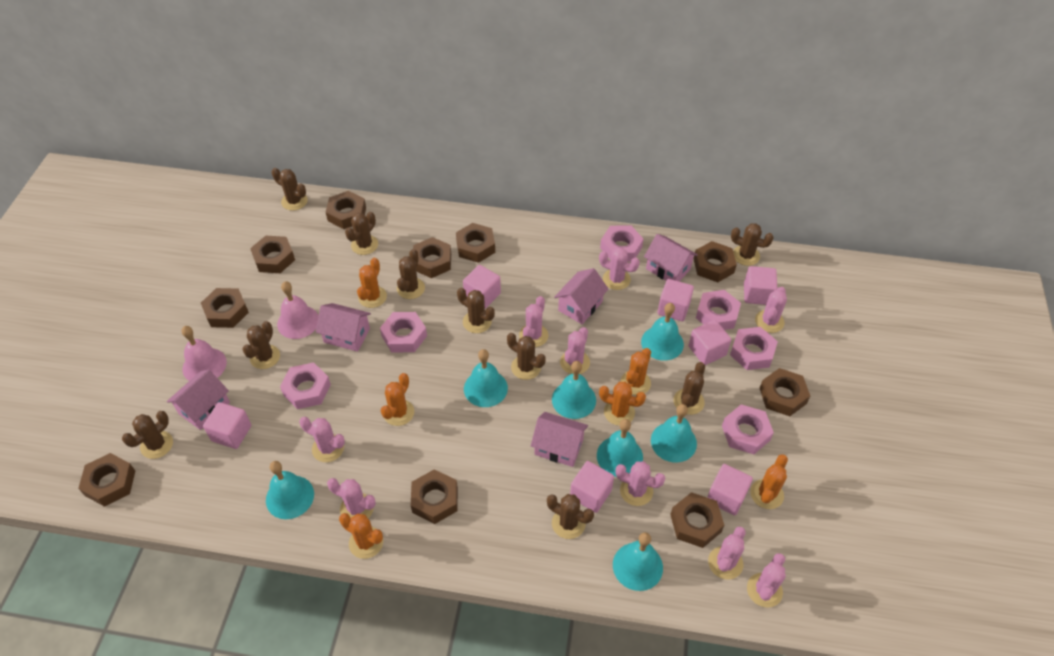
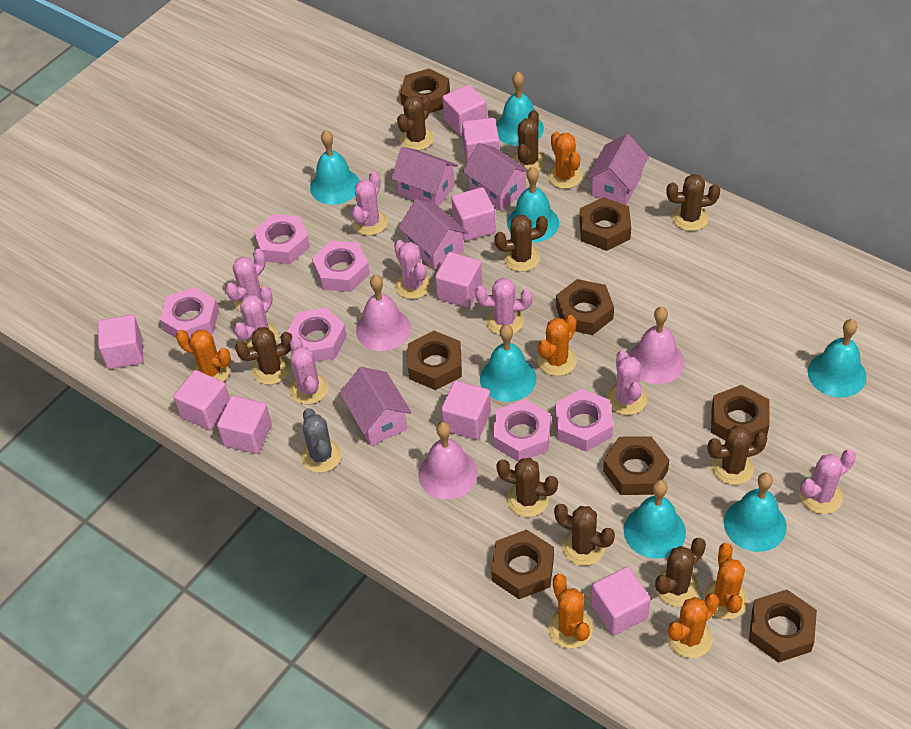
brown cactus: [122,411,173,459] [242,321,280,369] [272,168,308,211] [345,212,378,255] [397,249,425,299] [457,288,495,333] [507,333,546,380] [547,494,594,539] [673,362,705,415] [731,223,774,266] = 10 -> [235,327,292,385] [397,95,434,150] [494,215,548,272] [496,458,558,517] [512,110,546,173] [554,504,615,566] [655,538,706,607] [667,174,720,231] [708,425,768,485] = 9
brown nut: [78,453,135,507] [201,288,249,328] [250,235,295,273] [326,191,366,229] [411,469,458,524] [413,237,451,278] [456,223,495,263] [670,492,724,548] [694,241,737,282] [760,368,810,416] = 10 -> [400,68,450,113] [408,331,462,390] [491,529,554,599] [556,279,614,335] [580,197,631,251] [603,436,669,495] [711,385,769,443] [749,590,817,662] = 8
grey cactus: none = 0 -> [301,408,342,473] = 1
pink bell: [181,326,227,381] [277,281,319,339] = 2 -> [356,275,411,351] [418,422,478,500] [629,307,685,384] = 3
pink cactus: [299,417,345,462] [327,478,376,518] [519,296,548,347] [560,327,590,374] [599,247,640,290] [615,461,665,506] [708,527,746,580] [747,553,786,608] [755,287,787,333] = 9 -> [225,249,266,311] [234,286,279,349] [289,336,329,404] [352,171,388,236] [394,240,432,299] [475,278,532,335] [607,350,647,415] [799,450,856,514] = 8
pink cube: [203,402,251,449] [463,265,501,309] [570,461,614,513] [657,279,694,322] [689,320,731,365] [707,464,753,515] [744,266,778,305] = 7 -> [98,315,143,369] [174,370,230,430] [217,396,272,454] [435,252,482,308] [441,381,491,440] [442,84,487,137] [451,187,496,241] [462,118,500,164] [591,567,650,635] = 9

